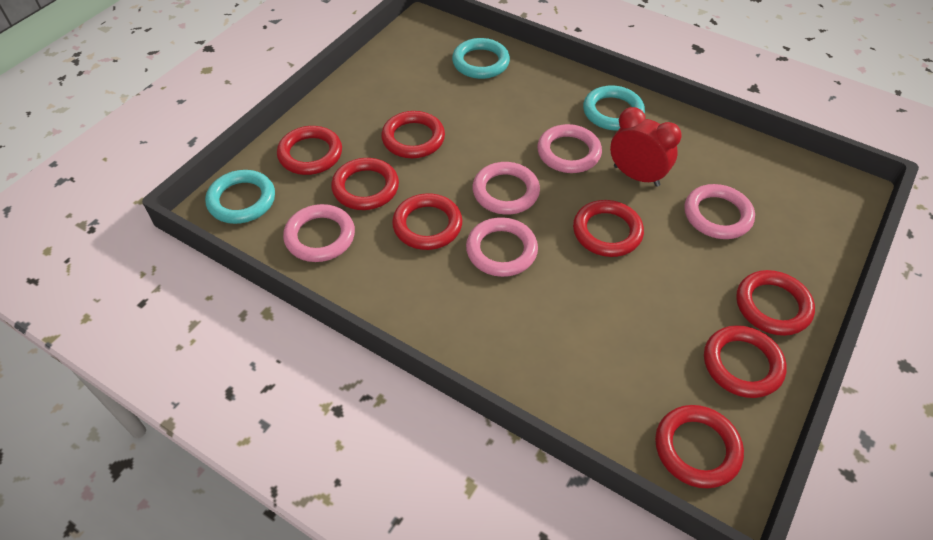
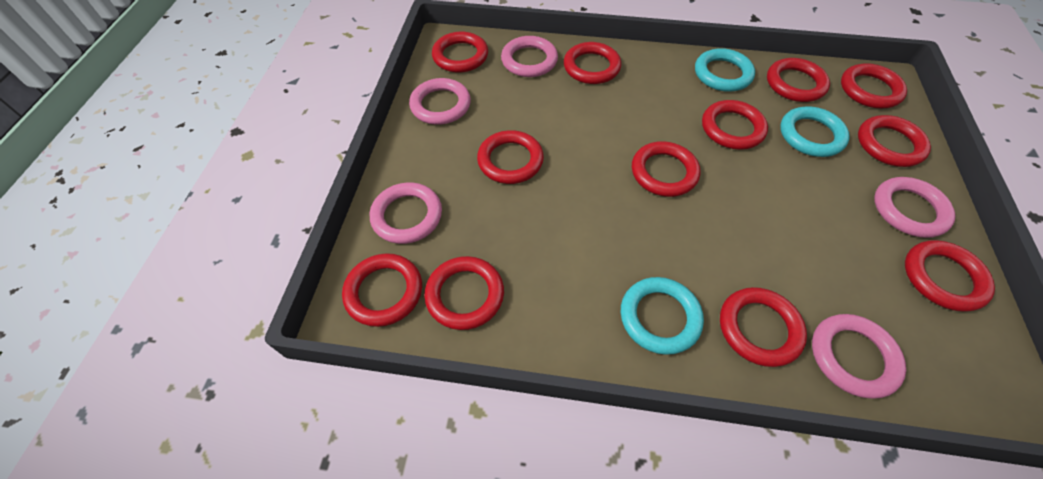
red clock: [610,107,682,187] = 1 -> none = 0
red ring: [277,126,342,175] [331,158,399,210] [381,111,445,158] [392,193,462,250] [573,200,644,257] [655,405,744,488] [704,325,787,398] [736,270,815,336] = 8 -> [342,253,422,327] [424,256,504,330] [432,32,488,73] [477,130,544,184] [564,42,621,84] [632,141,701,197] [702,100,768,150] [720,287,807,367] [767,58,830,102] [841,63,907,109] [858,115,931,167] [905,240,995,312] = 12

